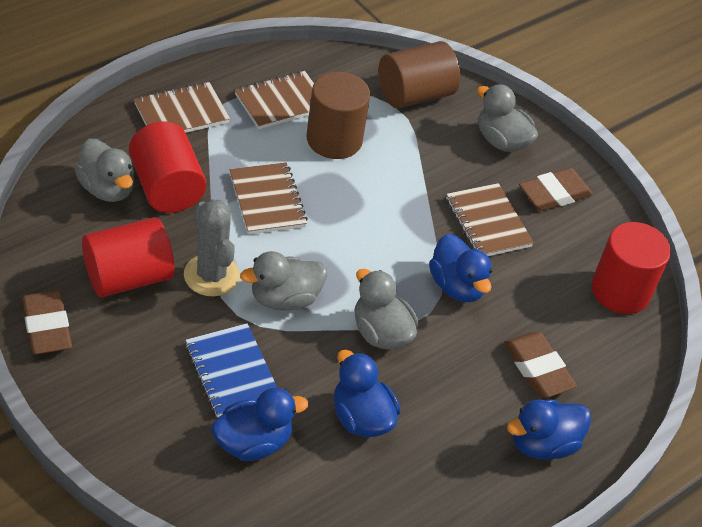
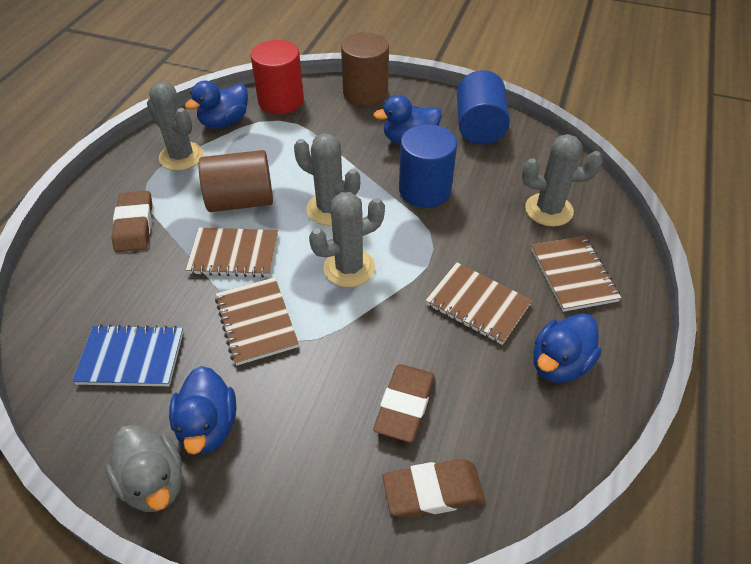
blue cylinder: none = 0 -> [399,124,457,208] [457,70,510,145] = 2
grey cactus: [184,199,240,296] = 1 -> [147,82,204,171] [294,133,360,226] [309,192,385,287] [522,134,603,227] = 4
grey duck: [75,139,134,202] [240,251,327,311] [355,269,419,350] [477,84,538,152] = 4 -> [106,425,182,512] = 1
red cylinder: [82,217,175,297] [129,122,206,213] [591,222,671,314] = 3 -> [250,40,304,114] = 1

